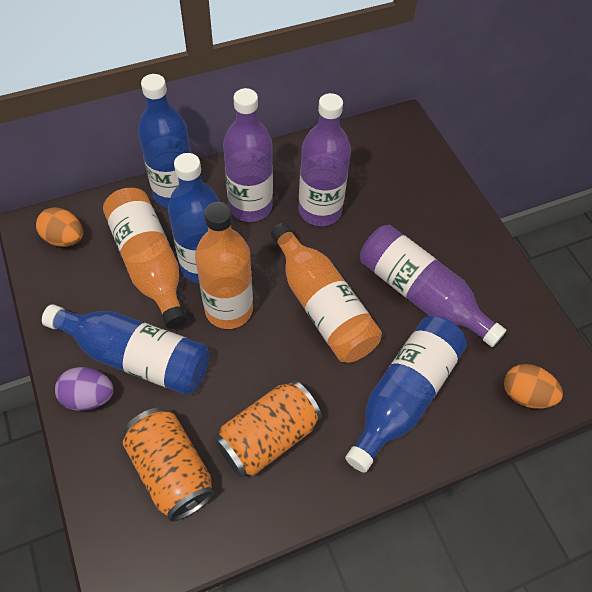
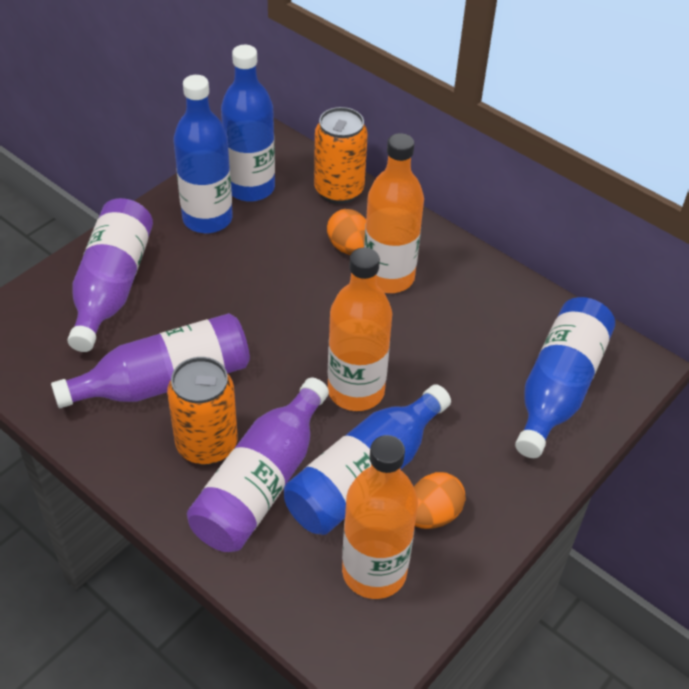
purple egg: [55,367,114,411] = 1 -> none = 0

